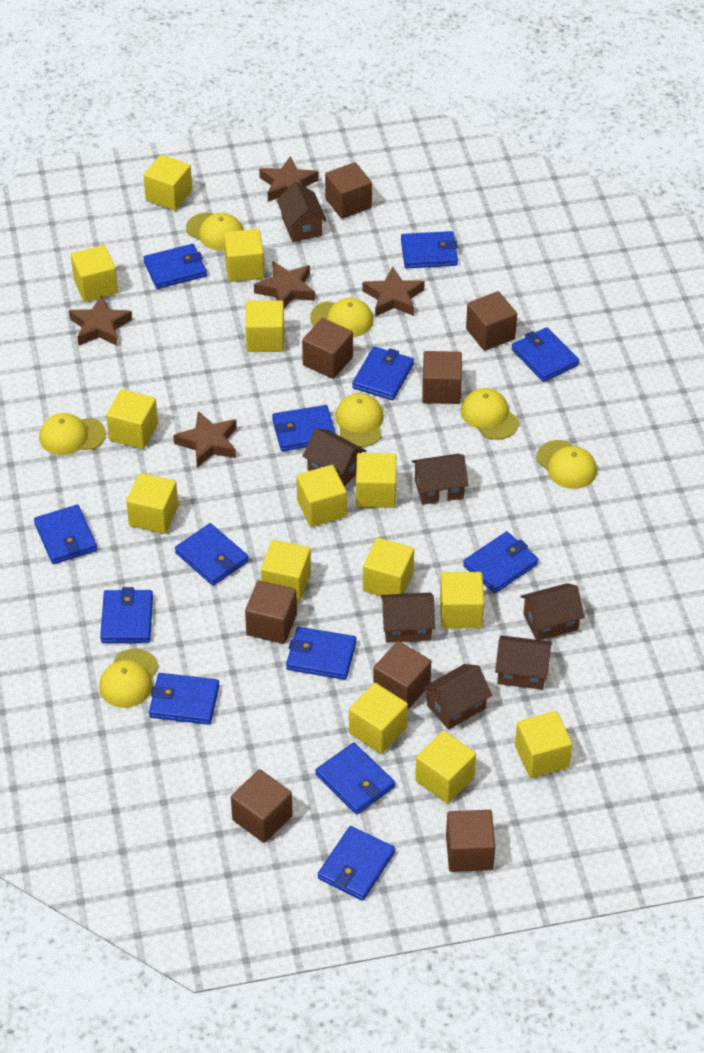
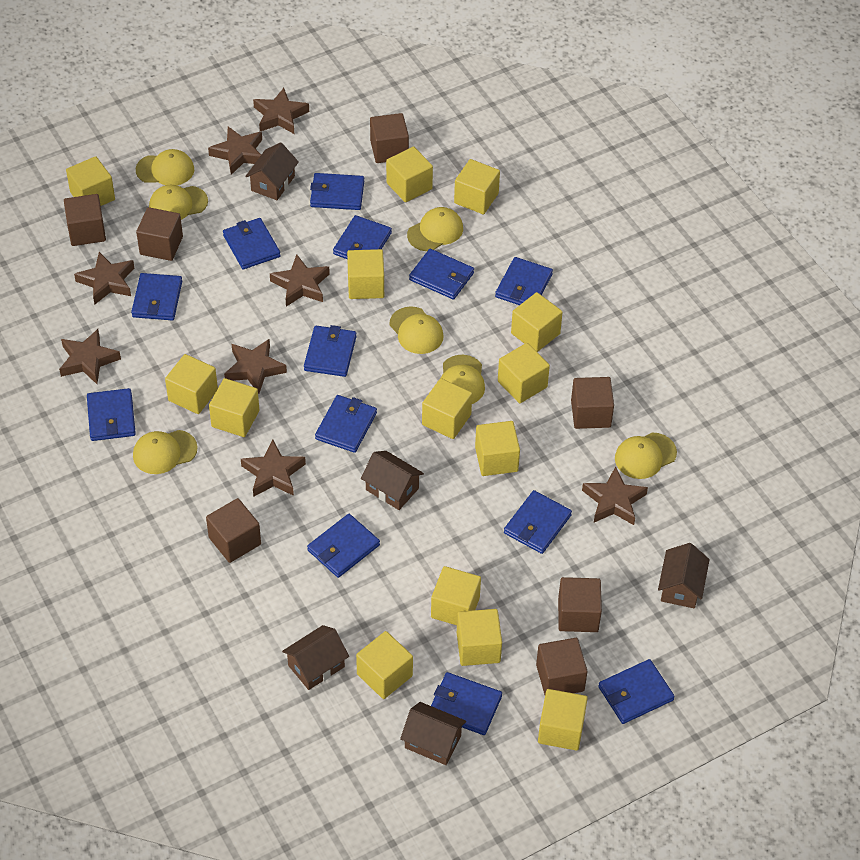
brown cube: [231,769,293,843] [245,580,297,644] [302,318,353,379] [325,162,372,219] [373,641,431,709] [422,351,462,404] [446,810,495,872] [466,291,517,351] = 8 -> [64,194,106,246] [136,207,183,261] [206,498,261,563] [370,113,409,163] [536,638,588,695] [558,577,602,632] [571,377,614,429] = 7
brown house: [276,182,327,242] [303,428,367,486] [381,592,435,643] [412,454,468,505] [422,664,492,730] [495,635,552,690] [520,583,585,640] = 7 -> [245,142,299,200] [282,625,349,690] [361,451,424,510] [400,702,466,765] [658,543,710,608] = 5
brown star: [69,295,132,346] [173,411,237,468] [254,261,315,308] [259,156,319,202] [362,267,425,317] = 5 -> [59,329,121,384] [74,252,134,304] [208,127,262,175] [224,339,287,394] [241,440,306,497] [253,88,309,134] [270,254,330,307] [582,466,648,525] = 8

